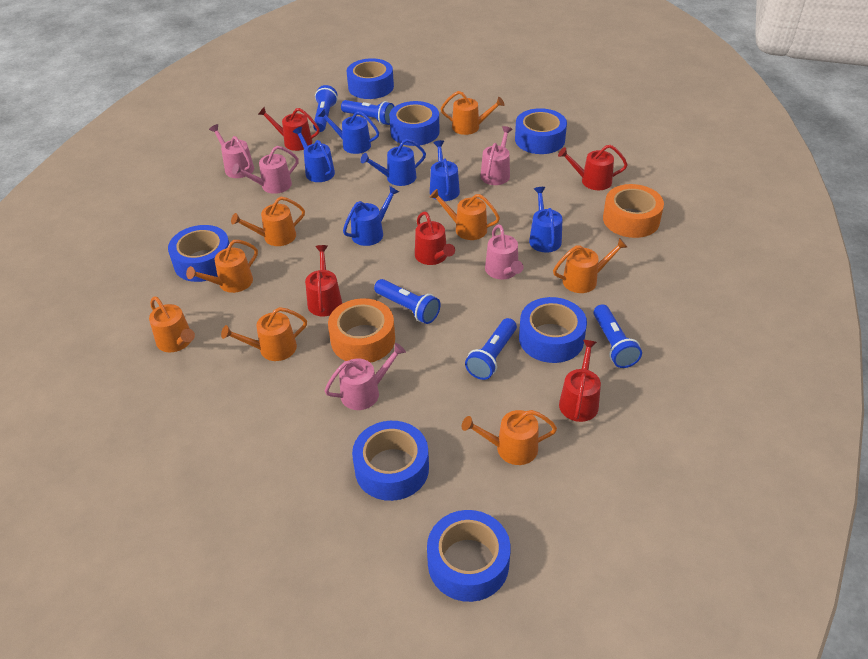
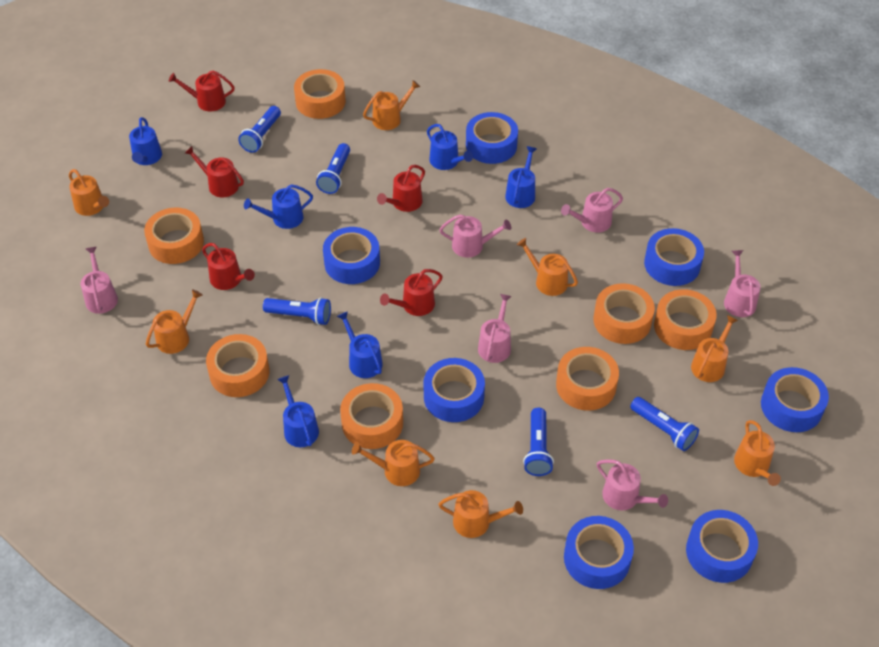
orange tape: [328,298,395,363] [603,184,664,238] = 2 -> [144,208,204,264] [206,334,269,397] [294,69,346,119] [340,383,403,449] [556,347,619,411] [594,283,655,344] [654,289,717,350] = 7
pink watering can: [209,124,254,178] [232,146,299,194] [325,343,406,410] [481,126,512,185] [485,224,523,279] = 5 -> [81,247,118,314] [439,214,511,258] [478,294,512,363] [561,188,623,233] [597,459,668,510] [724,250,761,317] = 6

